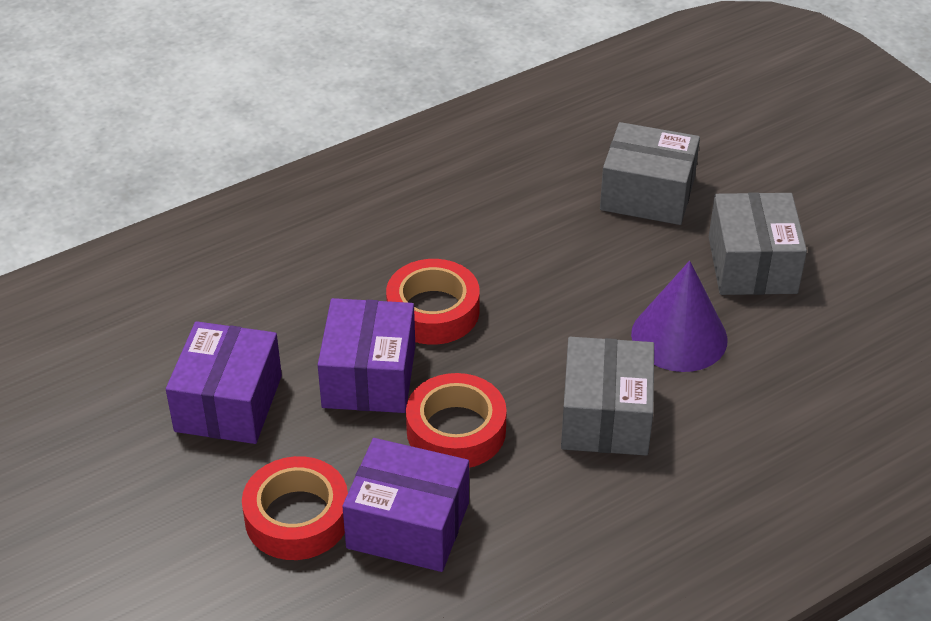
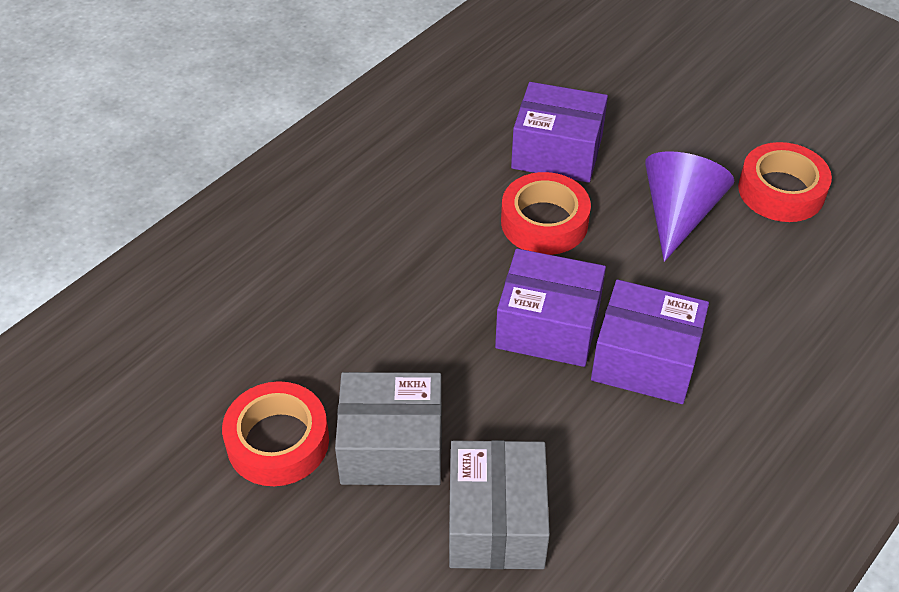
grey box: [561,337,654,455] [600,122,700,225] [709,192,807,295] = 3 -> [335,372,442,485] [449,440,550,569] = 2

